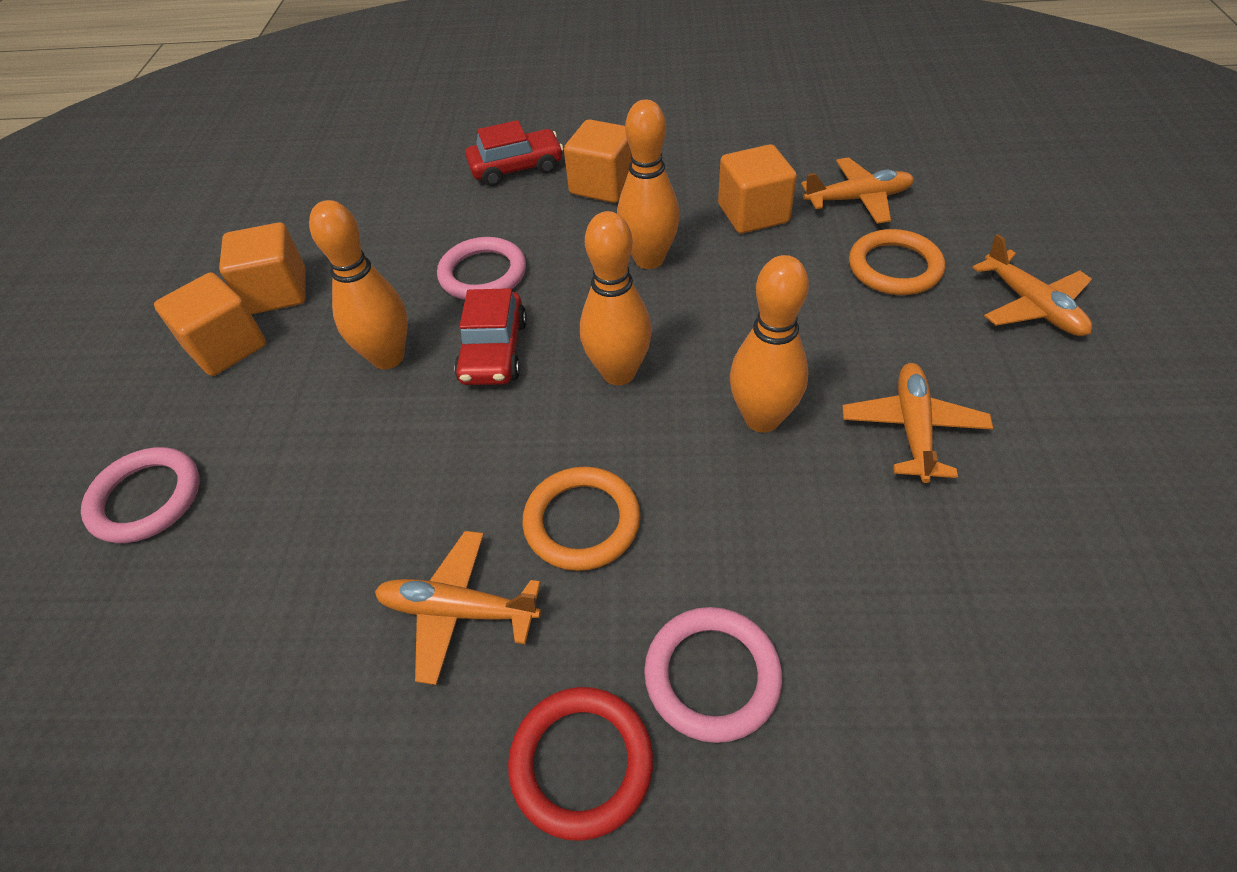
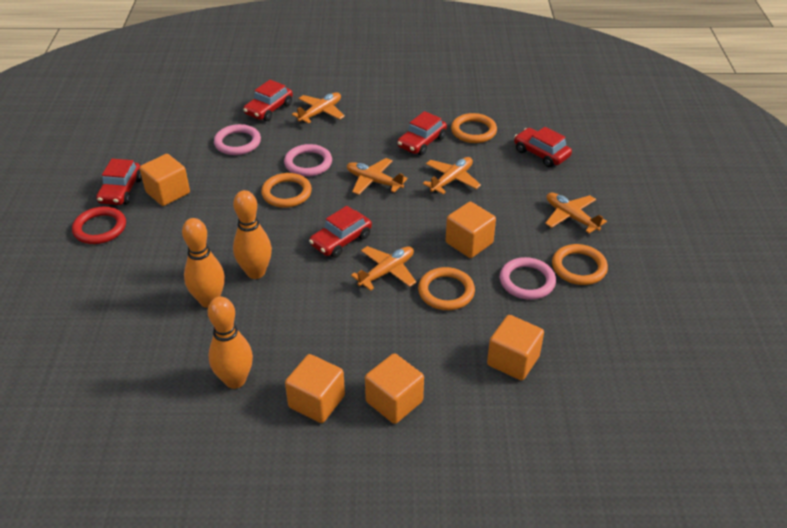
orange bowling pin: [309,200,408,369] [580,211,652,385] [617,99,680,269] [730,255,809,433] = 4 -> [182,218,225,308] [208,297,253,389] [233,190,272,279] = 3
orange cube: [154,272,266,376] [219,222,305,314] [564,119,632,203] [718,144,797,233] = 4 -> [140,154,190,206] [285,354,345,423] [365,353,424,424] [446,202,496,258] [487,315,544,381] = 5
orange plane: [375,531,541,685] [801,157,914,224] [842,363,993,483] [972,234,1092,336] = 4 -> [292,92,345,124] [347,158,408,195] [351,246,416,291] [423,157,481,194] [545,193,607,233] = 5
orange ring: [522,466,640,571] [849,229,945,295] = 2 -> [261,173,312,208] [418,267,475,310] [451,113,497,143] [552,244,608,285] = 4
red car: [454,288,527,385] [465,120,564,186] = 2 -> [96,159,142,205] [243,80,293,121] [309,206,372,258] [397,111,447,156] [514,127,572,167] = 5

